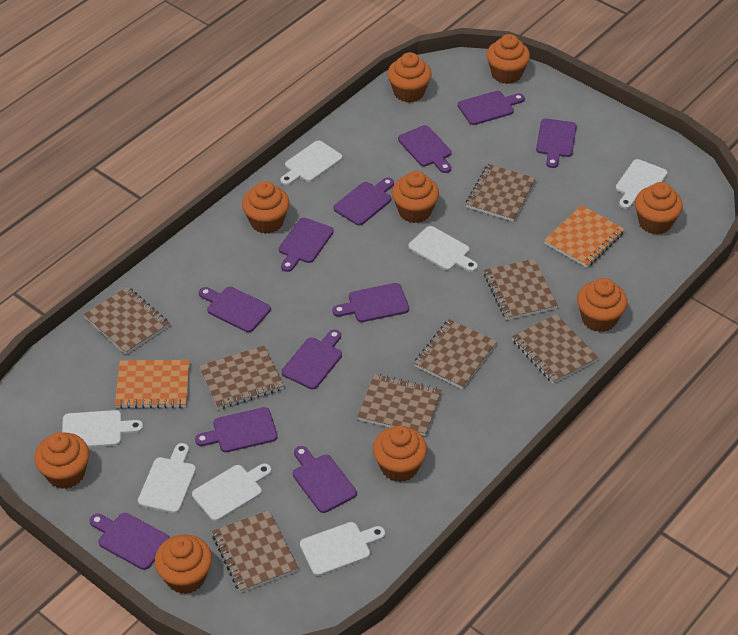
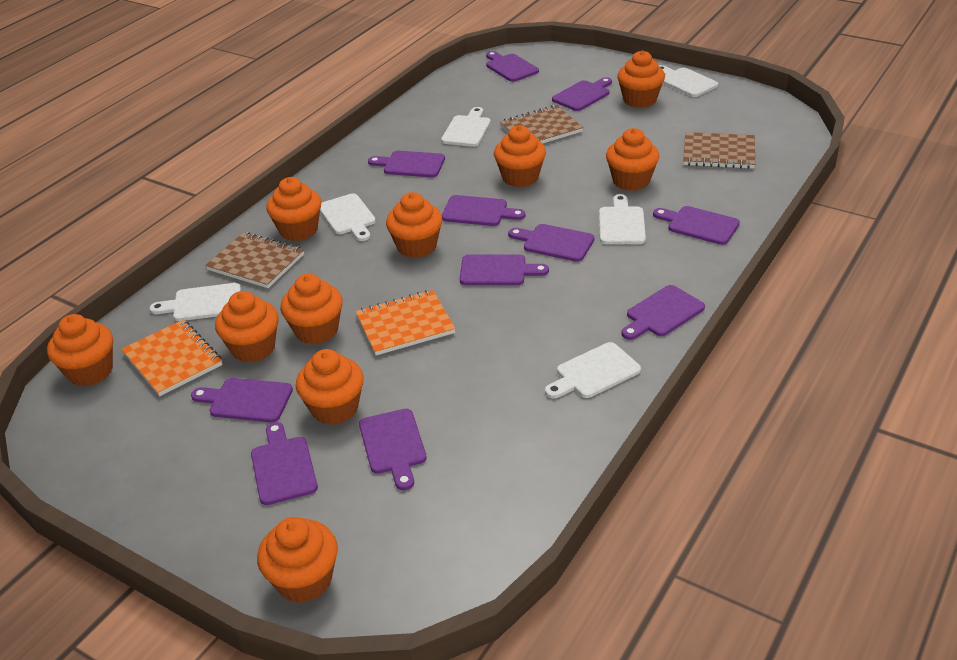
brown notebook: [84,287,169,355] [199,345,284,410] [212,510,298,593] [357,374,442,436] [414,319,497,389] [466,164,536,222] [484,259,558,320] [512,314,598,384] = 8 -> [205,232,304,288] [500,105,583,143] [683,132,755,169] = 3
orange cupcake: [34,432,89,489] [155,534,212,594] [242,181,290,234] [373,425,427,482] [388,52,432,103] [392,171,439,223] [486,34,530,84] [577,278,627,332] [635,182,683,235] = 9 -> [47,314,113,386] [215,291,279,363] [257,517,338,603] [266,177,321,241] [280,274,343,345] [296,349,364,425] [386,192,442,258] [494,126,546,187] [606,128,659,191] [617,50,665,108] = 10
white cutting board: [62,410,143,448] [138,443,196,513] [192,463,271,521] [280,140,342,185] [300,522,385,576] [408,226,478,272] [616,159,668,209] = 7 -> [150,283,241,321] [320,193,376,241] [441,107,491,147] [545,342,641,398] [599,194,646,244] [659,65,719,97] = 6

